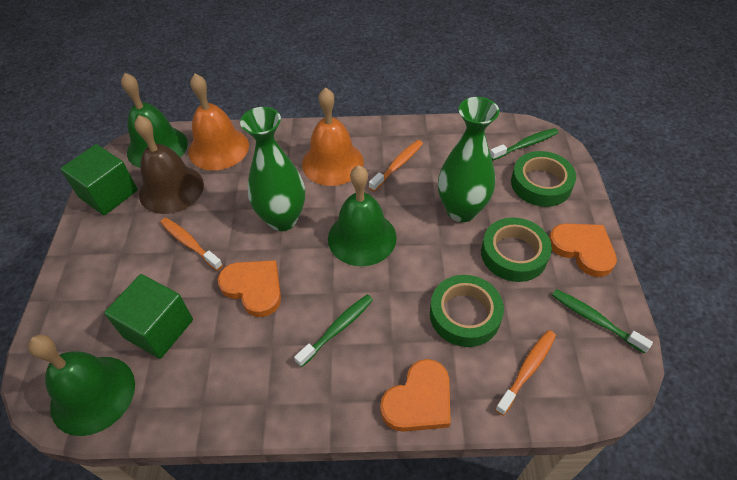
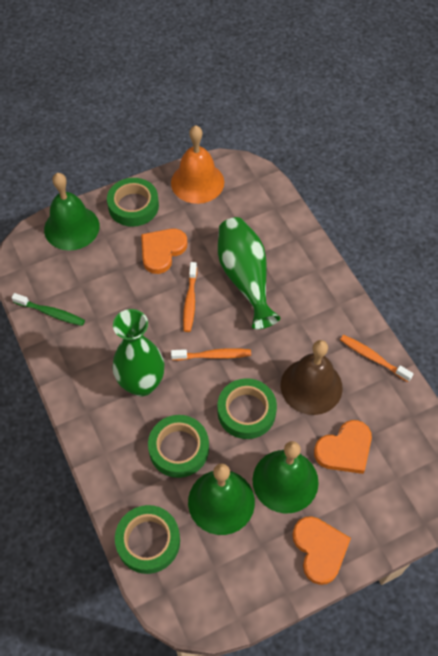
green cube: [61,144,137,215] [104,274,193,359] = 2 -> none = 0
green tape: [430,275,504,347] [481,217,552,282] [511,151,576,207] = 3 -> [107,178,159,227] [115,505,180,574] [148,415,209,478] [217,378,277,439] = 4
green toothbrush: [294,294,373,367] [490,128,558,160] [552,289,653,353] = 3 -> [11,293,85,326] = 1
orange bell: [188,74,249,170] [302,87,364,186] = 2 -> [171,125,224,204] = 1

